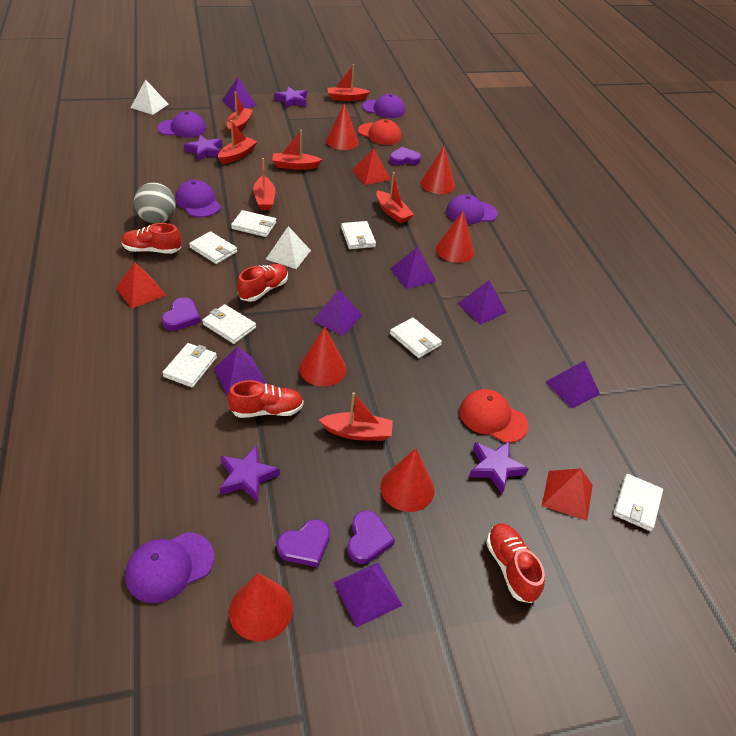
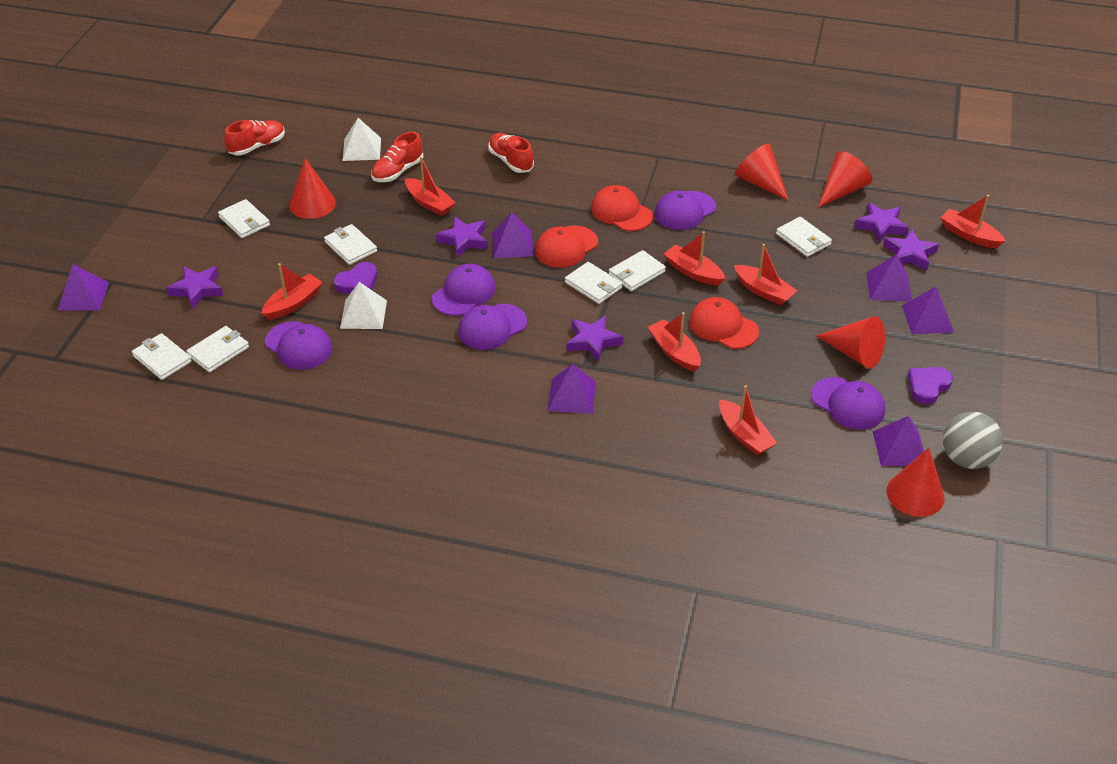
purple heart: [162,297,201,331] [277,519,330,567] [348,511,395,564] [390,147,421,165] = 4 -> [334,262,377,294] [908,367,953,404] = 2
purple pyramid: [214,347,267,396] [222,77,257,111] [312,290,362,336] [333,563,403,628] [390,247,436,289] [457,280,507,325] [545,360,600,409] = 7 -> [58,264,109,311] [492,212,534,258] [548,364,596,414] [866,254,912,302] [873,416,924,466] [902,287,954,334] = 6
purple star: [184,135,222,161] [220,445,280,502] [274,87,307,108] [469,441,529,494] = 4 -> [166,266,224,309] [436,216,488,258] [567,315,624,362] [854,203,909,243] [883,229,939,271] = 5
red cap: [358,119,402,145] [459,389,528,443] = 2 -> [535,226,598,268] [591,185,653,231] [689,297,759,349] = 3
red cone: [229,573,293,641] [299,327,347,387] [326,103,359,150] [380,448,434,512] [420,146,455,194] [436,211,474,263] = 6 -> [289,158,336,219] [735,144,789,201] [816,316,885,369] [818,151,872,207] [886,448,945,517] = 5
red pyramid: [116,262,166,308] [352,148,391,185] [542,468,593,521] = 3 -> none = 0
red shoe: [121,223,181,254] [228,380,304,418] [237,264,288,302] [486,523,545,603] = 4 -> [224,120,285,155] [371,132,423,182] [489,133,534,173] = 3

